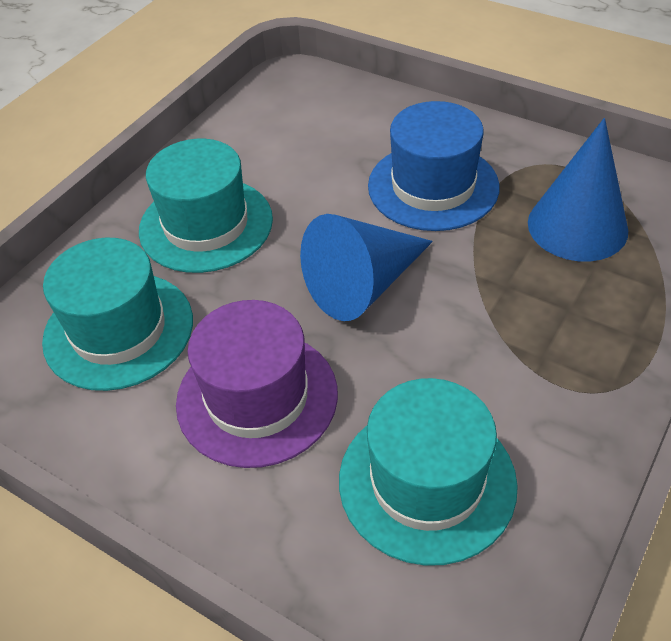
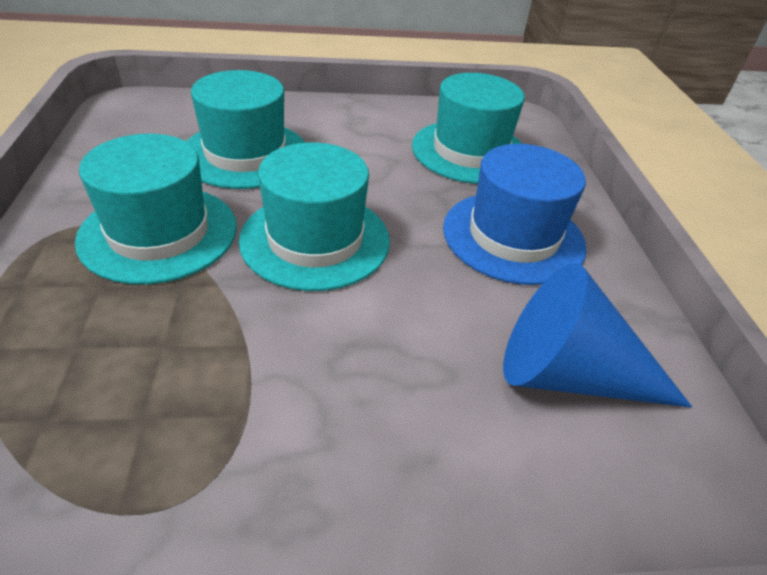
blue cone: [300,214,433,321] [528,118,628,262] = 2 -> [503,263,692,408] = 1
purple hat: [176,300,338,468] = 1 -> none = 0
turquoise hat: [42,238,193,391] [139,139,273,273] [339,378,518,566] = 3 -> [75,134,237,285] [186,70,305,189] [239,142,390,291] [412,73,525,184] = 4

